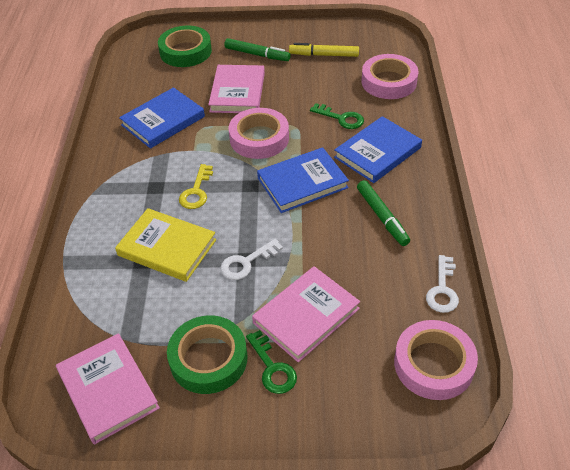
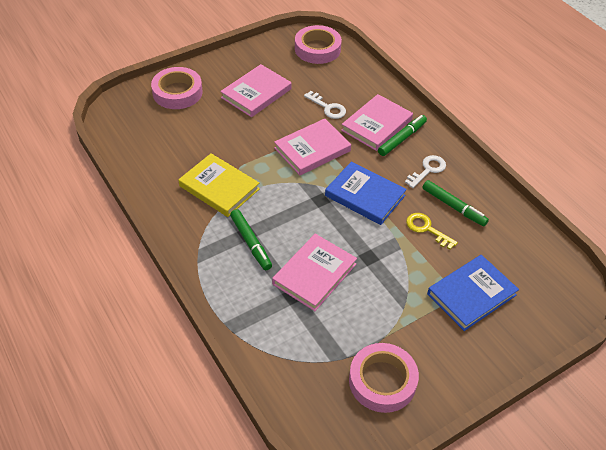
blue book: [119,87,205,149] [257,147,349,213] [334,116,422,183] = 3 -> [325,161,407,225] [427,255,519,331] = 2
green key: [246,330,297,394] [310,103,364,129] = 2 -> none = 0
green marker: [224,38,291,61] [357,180,410,246] = 2 -> [230,209,272,270] [378,115,427,156] [423,180,489,226] = 3
green tape: [158,26,212,67] [167,315,248,394] = 2 -> none = 0
pink book: [56,333,160,445] [208,65,265,113] [252,266,360,362] = 3 -> [220,64,292,117] [272,234,357,311] [274,119,351,175] [341,94,413,151] = 4
yellow marker: [289,43,359,57] = 1 -> none = 0

